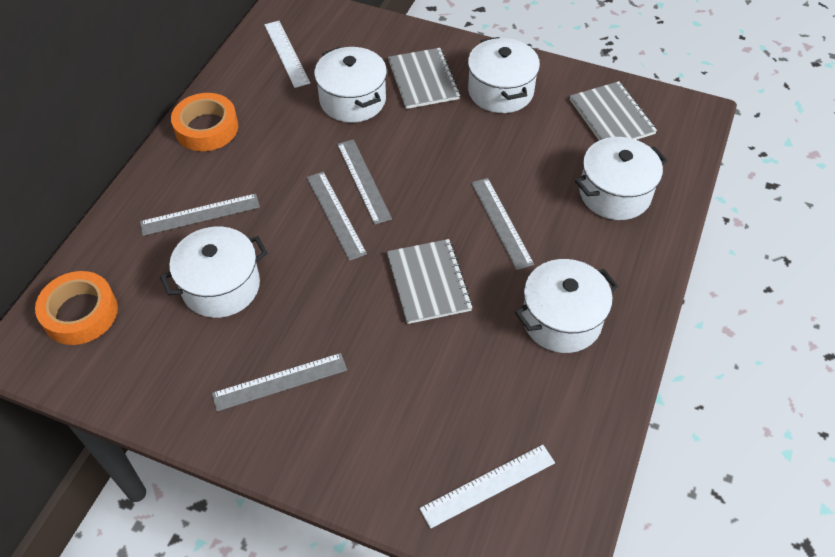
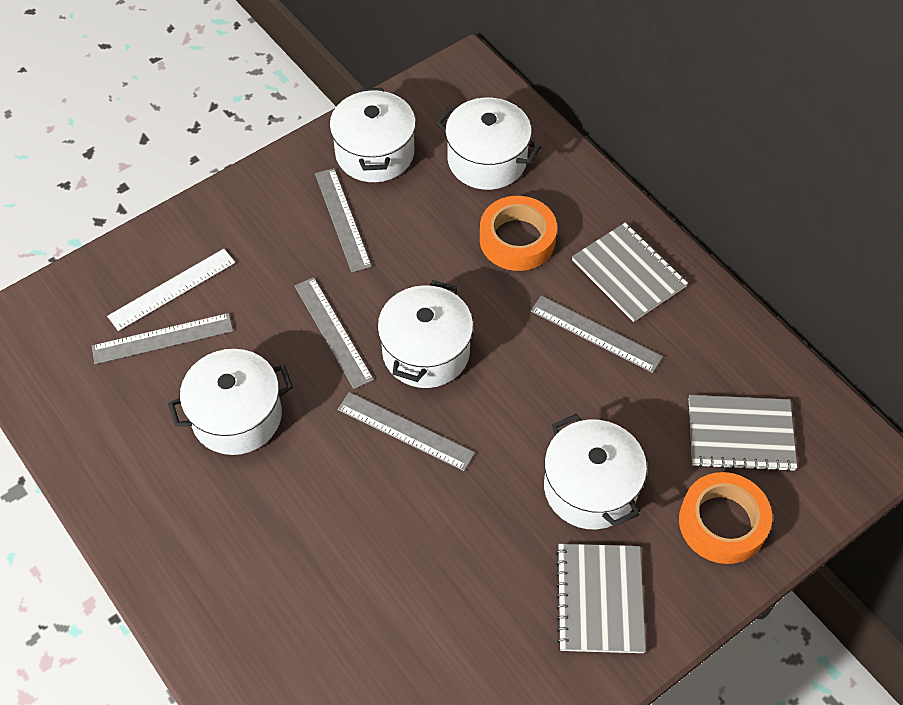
white ruler: [264,21,310,88] [419,445,555,529] = 2 -> [107,249,235,331] = 1

